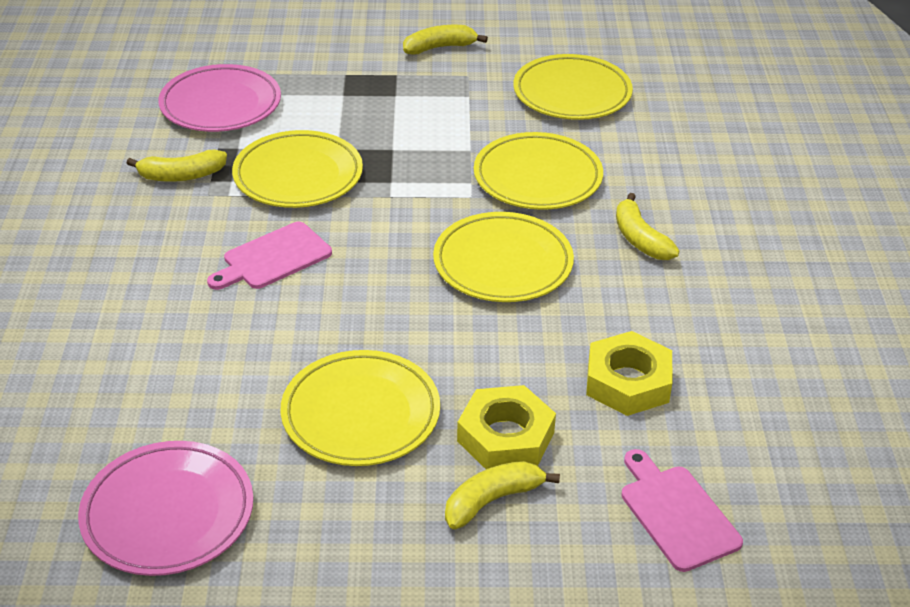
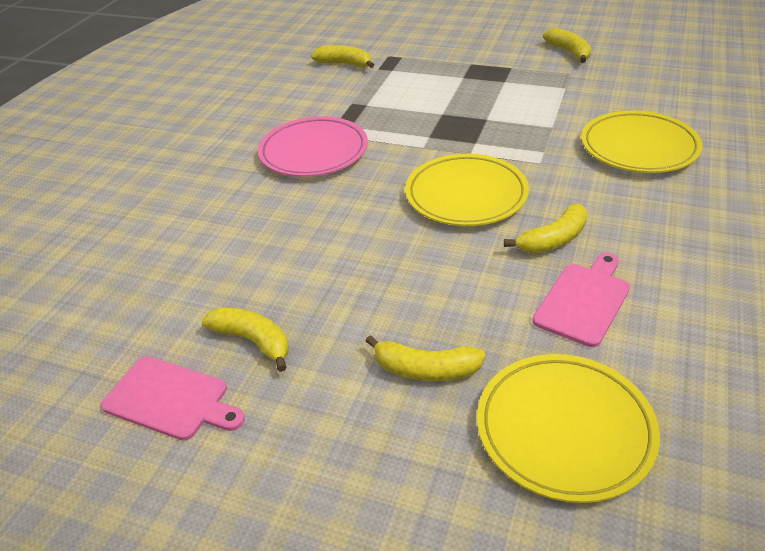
pink plate: [78,441,253,576] [158,64,281,132] = 2 -> [258,116,368,177] = 1
yellow banana: [127,149,227,182] [403,25,488,55] [445,461,560,529] [616,193,679,260] = 4 -> [202,307,289,372] [311,45,374,68] [365,335,486,381] [504,203,588,254] [543,28,591,63] = 5
yellow nut: [457,385,556,469] [586,331,672,416] = 2 -> none = 0
yellow plate: [232,130,363,208] [280,350,440,466] [433,212,574,302] [474,132,603,210] [513,54,633,120] = 5 -> [405,154,529,226] [477,354,660,503] [581,111,703,173] = 3

